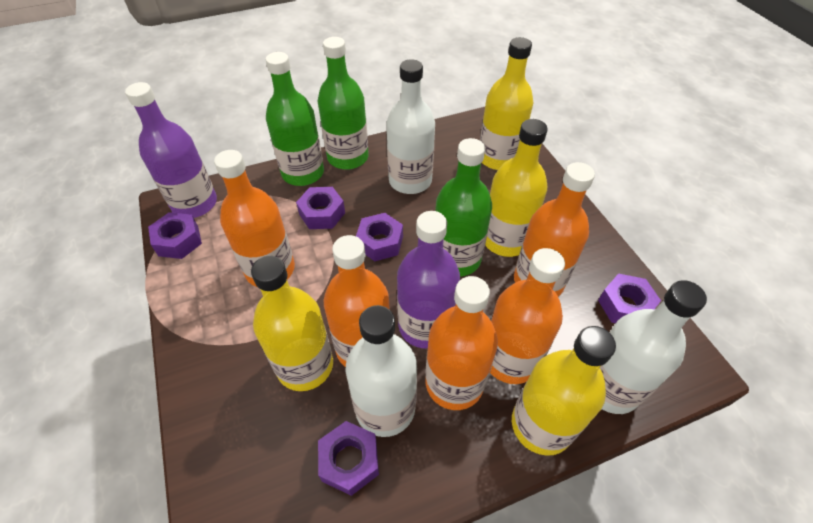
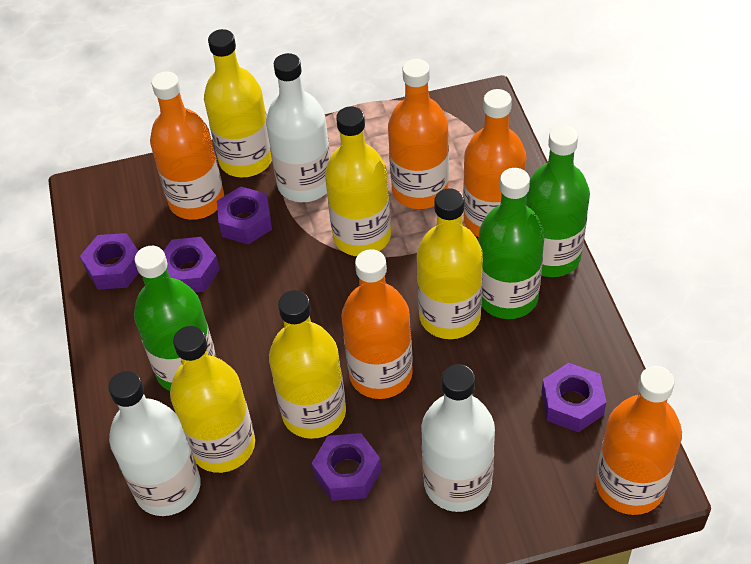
purple bottle: [125,82,217,218] [397,211,460,348] = 2 -> none = 0
yellow bottle: [251,256,333,391] [480,37,534,170] [485,119,548,257] [512,326,616,456] = 4 -> [170,326,255,473] [204,29,272,177] [269,290,346,439] [325,107,391,256] [417,188,483,339] = 5

